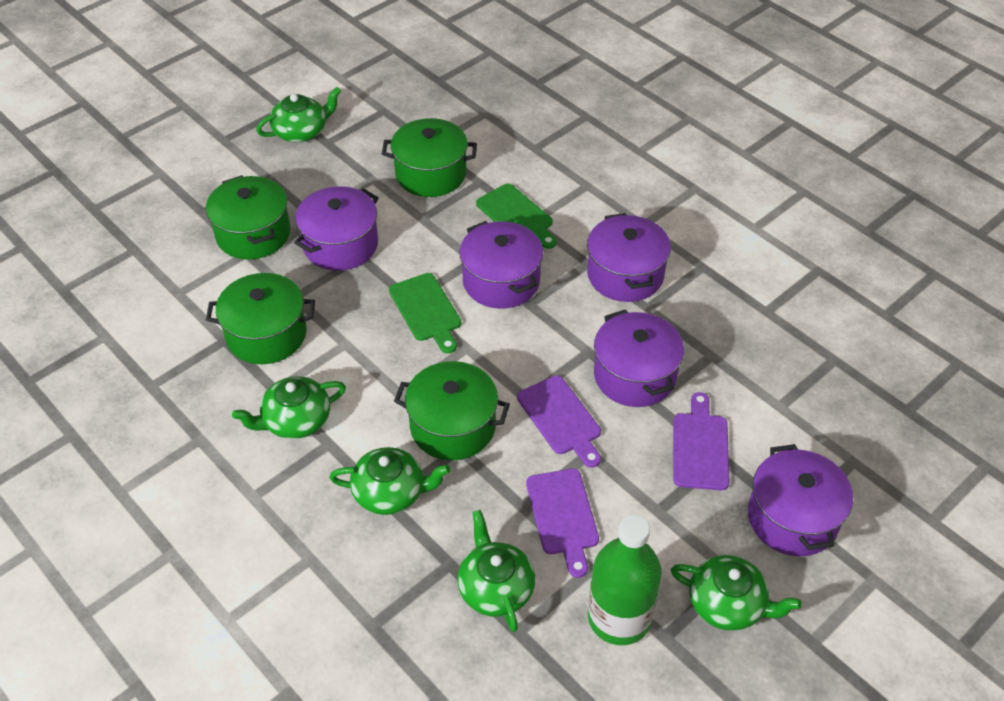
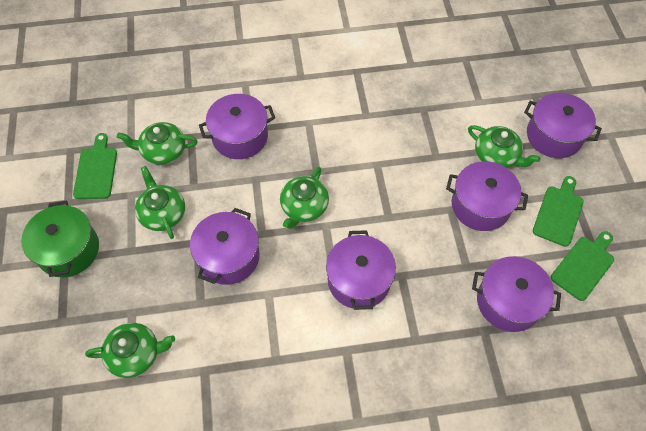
green bottle: [588,515,662,645] = 1 -> none = 0
green cutting board: [389,273,461,354] [476,184,557,249] = 2 -> [73,133,117,199] [533,176,584,247] [551,231,614,301] = 3
green pot: [206,175,291,259] [206,273,315,364] [382,118,477,197] [394,361,510,460] = 4 -> [21,201,99,278] = 1
purple cutting board: [517,376,601,468] [526,469,599,578] [673,392,729,490] = 3 -> none = 0
purple pot: [294,186,379,271] [460,221,543,309] [587,213,671,302] [594,310,684,407] [748,444,853,556] = 5 -> [190,208,260,285] [199,94,275,159] [326,230,396,310] [446,161,528,231] [472,256,561,332] [524,93,602,158] = 6

